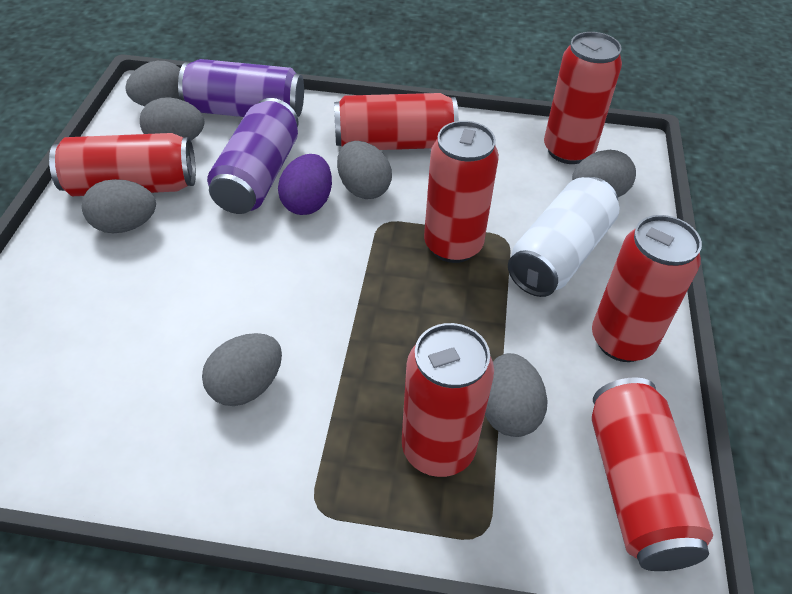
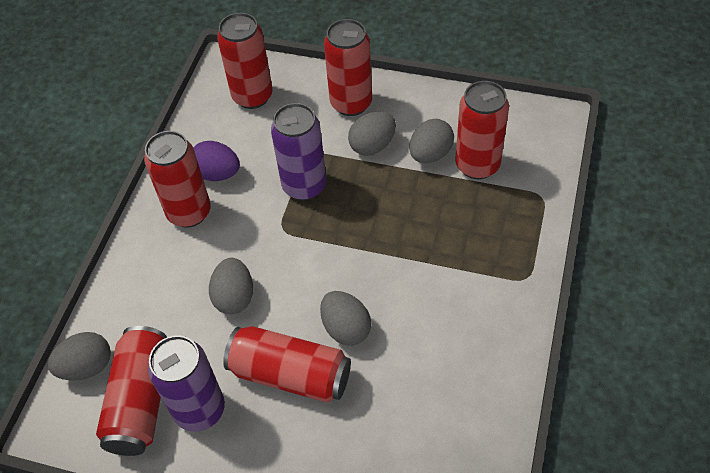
grey egg: [82,179,156,233] [125,61,180,106] [140,97,204,140] [202,333,282,406] [337,141,392,199] [485,353,548,437] [572,150,636,197] = 7 -> [47,332,111,381] [209,258,253,314] [320,291,371,346] [348,111,396,156] [409,119,454,163] = 5
red can: [49,133,196,196] [334,93,459,150] [402,323,494,477] [424,121,499,263] [544,32,622,164] [592,215,702,362] [592,377,713,571] = 7 -> [96,326,167,456] [144,131,211,228] [217,13,273,109] [223,326,351,403] [324,19,372,116] [455,81,509,179] = 6
white can: [508,177,619,297] = 1 -> none = 0

